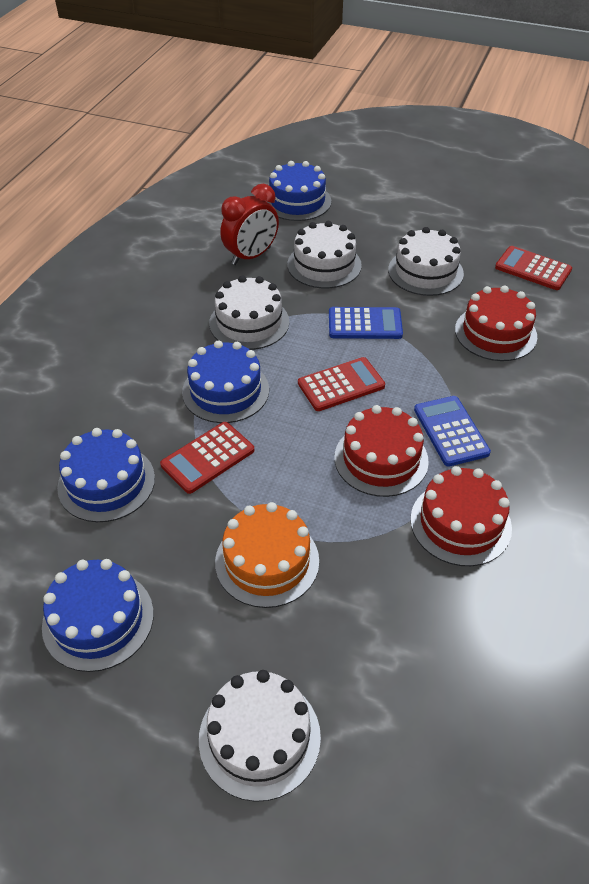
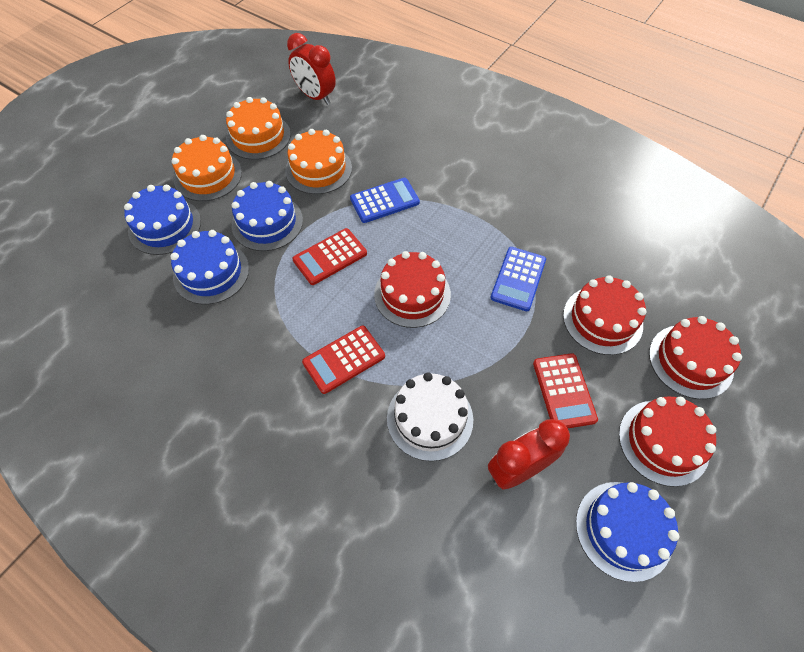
orange cake: [215,502,319,608] = 1 -> [171,135,242,201] [226,97,291,160] [285,129,352,194] = 3
red cake: [334,405,429,497] [410,466,512,566] [455,286,537,361] = 3 -> [374,251,451,328] [563,276,647,355] [619,396,716,487] [649,316,742,399] = 4
red clock: [220,184,279,265] = 1 -> [287,33,336,105] [488,419,570,489] = 2
white cake: [199,670,321,802] [209,276,289,350] [287,221,362,288] [388,227,464,296] = 4 -> [387,372,473,461] = 1

